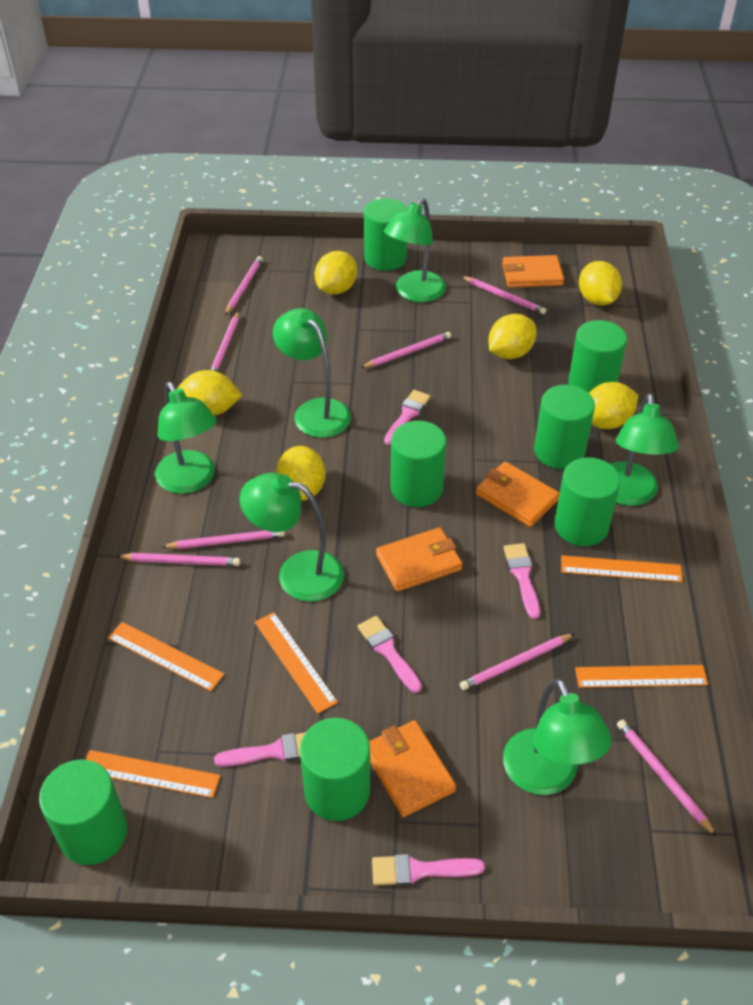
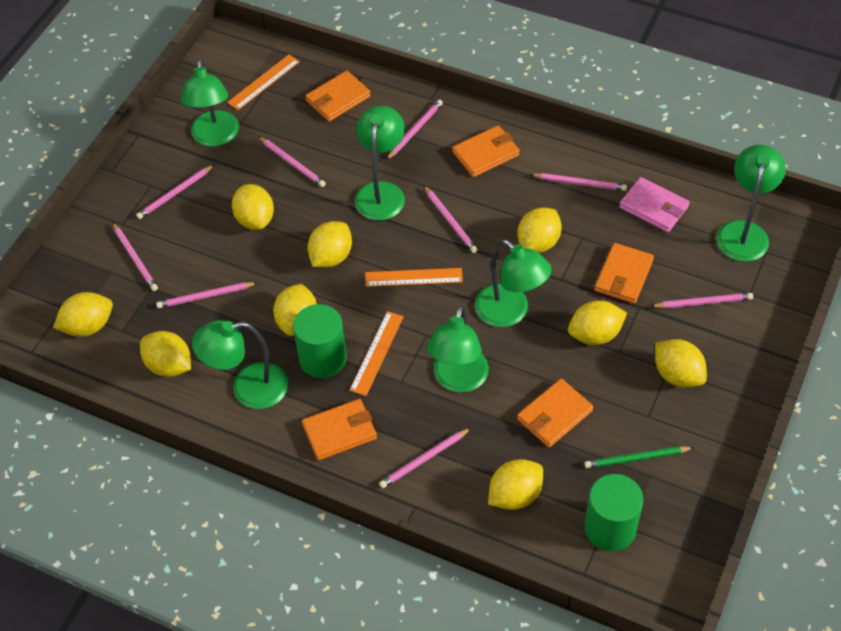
green cylinder: [39,759,128,865] [300,718,370,821] [364,198,407,271] [390,421,446,507] [534,385,595,469] [555,457,621,546] [568,320,627,393] = 7 -> [293,304,347,378] [585,474,643,551] = 2
green pencil: none = 0 -> [585,446,694,469] = 1
orange ruler: [85,750,220,798] [108,622,224,691] [255,612,338,714] [561,555,683,582] [575,665,708,688] = 5 -> [227,54,300,110] [349,311,404,396] [365,268,463,287] = 3
orange wallet: [369,720,456,817] [376,527,462,592] [476,461,560,527] [502,255,564,288] = 4 -> [302,399,377,460] [305,71,371,122] [452,125,520,177] [517,379,593,448] [595,243,654,304] = 5
pink brush: [214,732,306,767] [357,616,422,693] [372,854,485,885] [384,390,430,445] [503,543,540,619] = 5 -> none = 0
pink pencil: [117,553,240,566] [162,530,285,549] [210,311,239,372] [225,256,263,316] [361,332,451,368] [460,634,574,690] [461,276,546,314] [617,719,717,837] = 8 -> [112,222,158,291] [136,165,214,219] [156,282,257,308] [258,136,326,187] [379,428,471,488] [386,100,443,160] [424,186,478,253] [530,173,627,191] [650,293,753,309] = 9
pink wallet: none = 0 -> [619,177,690,232] = 1
yellow lemon: [177,370,242,415] [276,446,326,501] [314,251,357,295] [488,314,537,359] [579,261,622,306] [589,382,638,429] = 6 -> [53,292,113,337] [140,331,191,377] [232,184,274,230] [273,284,317,336] [307,221,352,268] [488,459,543,510] [517,207,562,253] [568,300,627,345] [655,339,707,388] = 9

